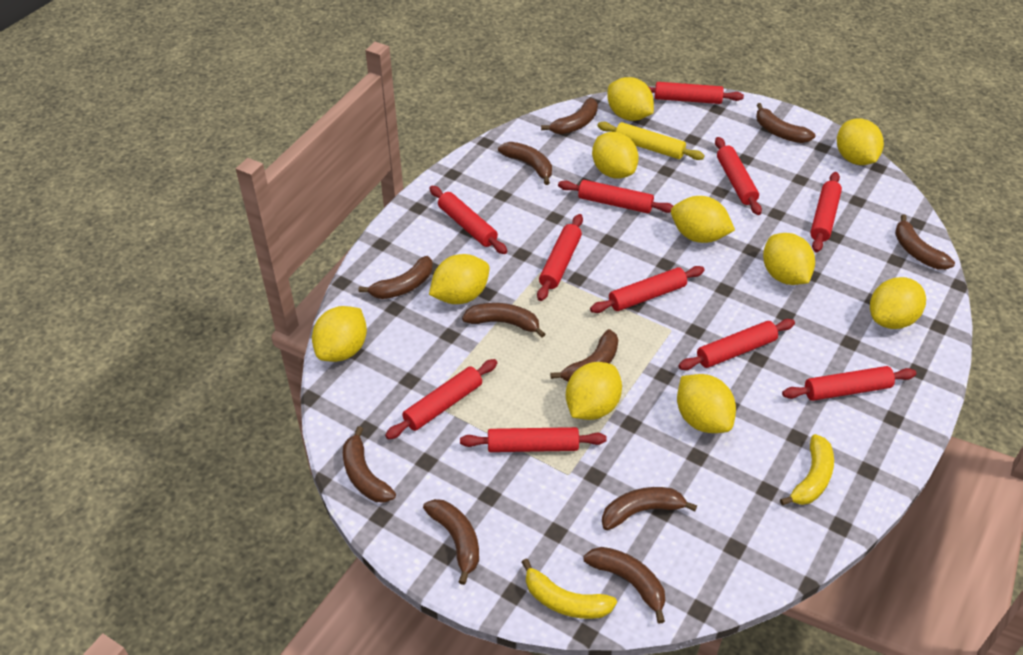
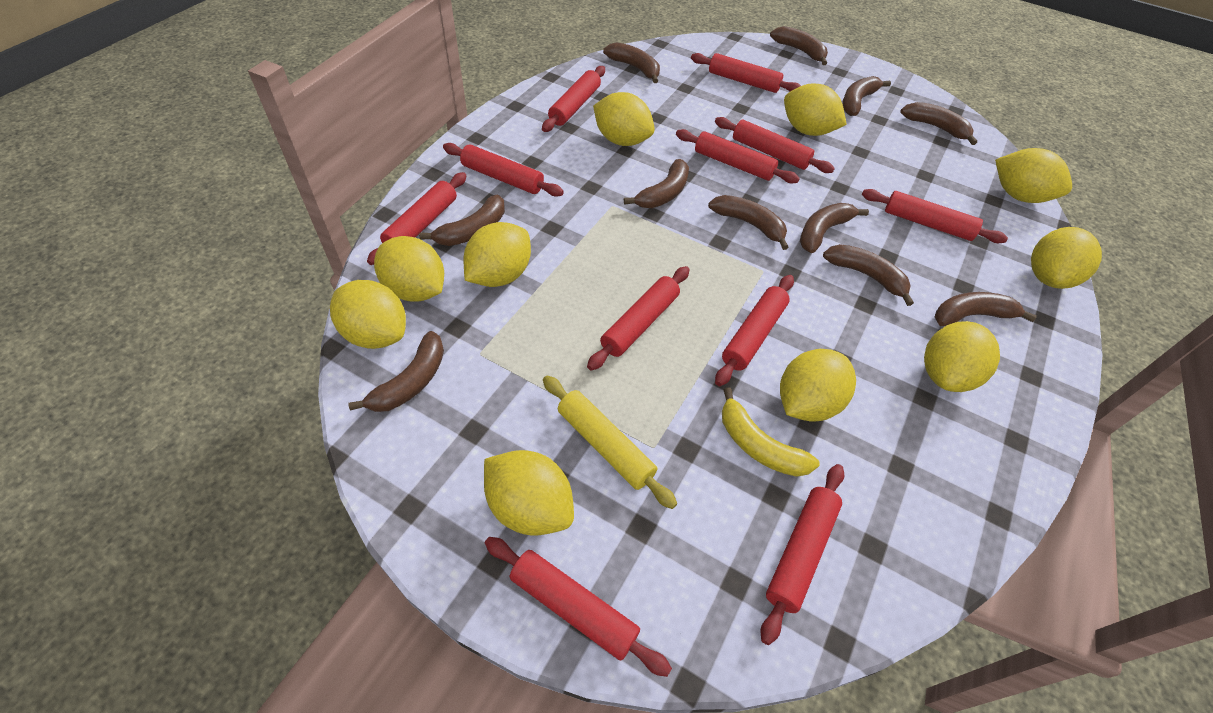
yellow banana: [522,558,617,619] [780,434,834,505] = 2 -> [722,387,820,477] = 1

